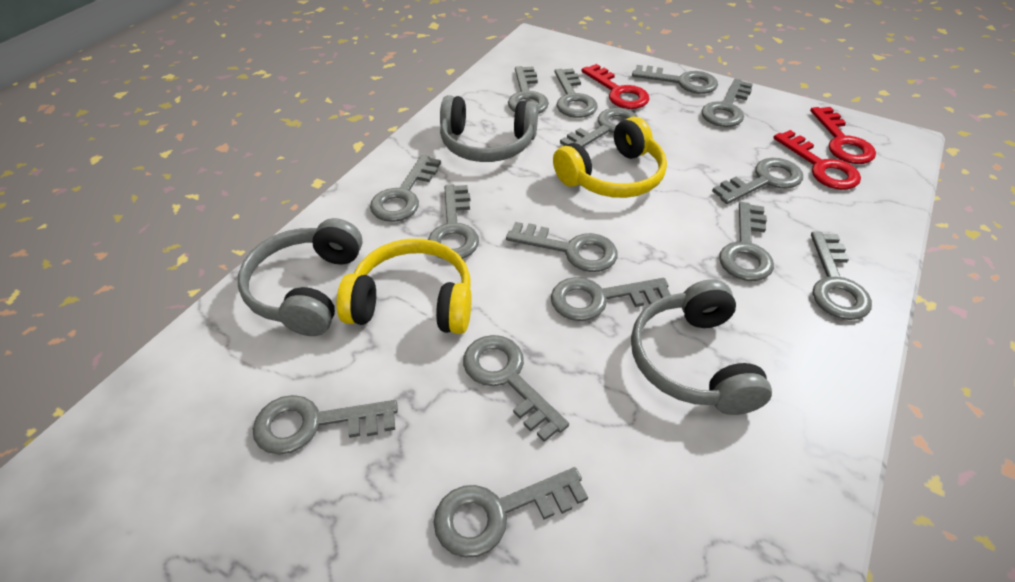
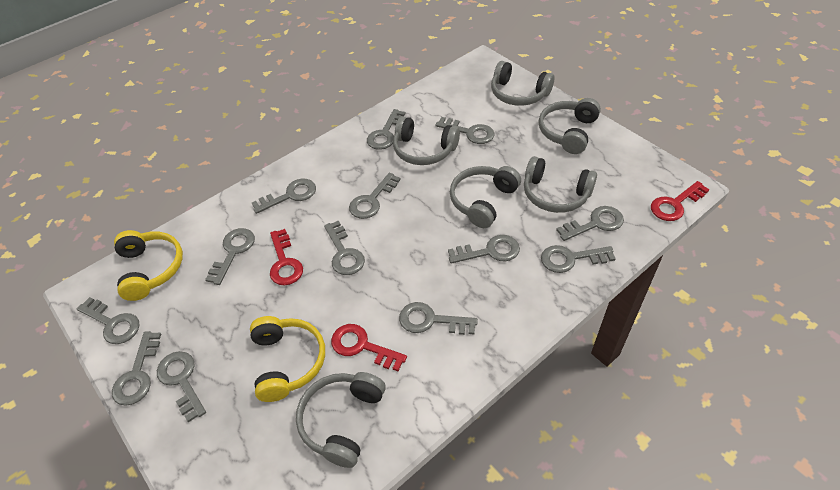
grey headphones: [238,218,363,336] [440,95,538,162] [631,279,772,415] = 3 -> [296,372,386,468] [393,116,460,165] [450,166,521,228] [491,61,554,106] [524,156,597,213] [539,98,601,154] = 6
grey key: [252,395,398,454] [370,155,441,222] [428,184,479,259] [433,467,588,558] [463,335,569,442] [506,222,618,272] [508,66,549,114] [551,277,671,321] [555,68,598,118] [560,108,638,147] [632,65,718,94] [701,79,753,127] [712,158,803,204] [720,202,774,281] [811,232,872,320] = 15 -> [76,297,140,344] [112,331,161,406] [157,351,206,423] [205,228,255,285] [252,178,316,214] [324,220,365,275] [349,173,401,219] [367,109,406,150] [399,302,478,335] [435,117,495,144] [448,235,520,264] [541,245,616,273] [556,206,624,241] = 13

